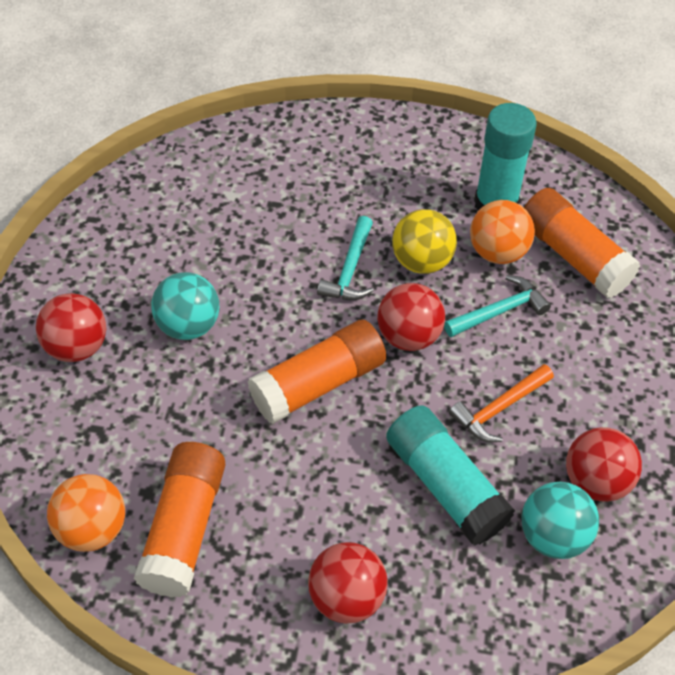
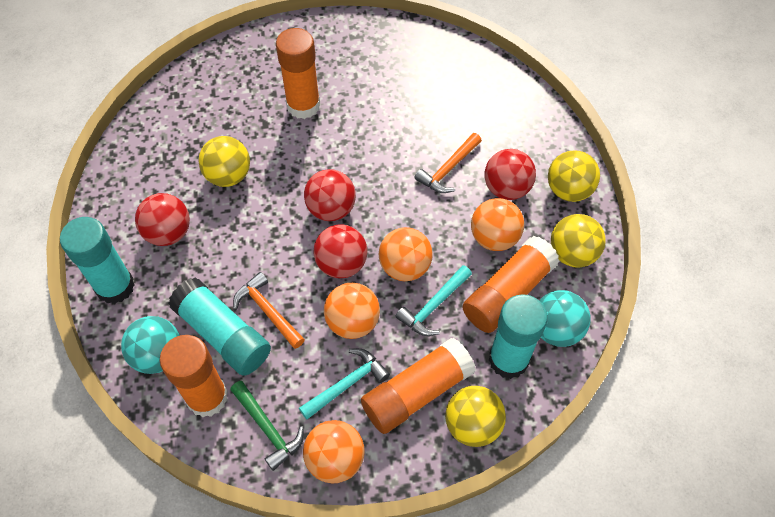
green hammer: none = 0 -> [230,381,304,471] = 1
orange ball: [47,474,125,552] [470,200,535,264] = 2 -> [303,420,365,484] [324,283,380,339] [379,227,433,281] [471,198,524,251] = 4
orange glue stick: [134,442,226,597] [248,319,386,424] [524,188,640,298] = 3 -> [160,335,228,417] [276,28,320,119] [361,338,476,434] [462,236,559,333] = 4
orange hammer: [449,364,554,442] = 1 -> [233,272,305,349] [414,133,482,193] = 2
turquoise glue stick: [386,405,515,546] [474,103,537,211] = 2 -> [60,217,135,304] [168,277,271,376] [489,294,548,379] = 3
yellow ball: [392,209,457,274] = 1 -> [198,136,250,187] [445,386,506,447] [548,150,600,202] [551,214,606,268] = 4

